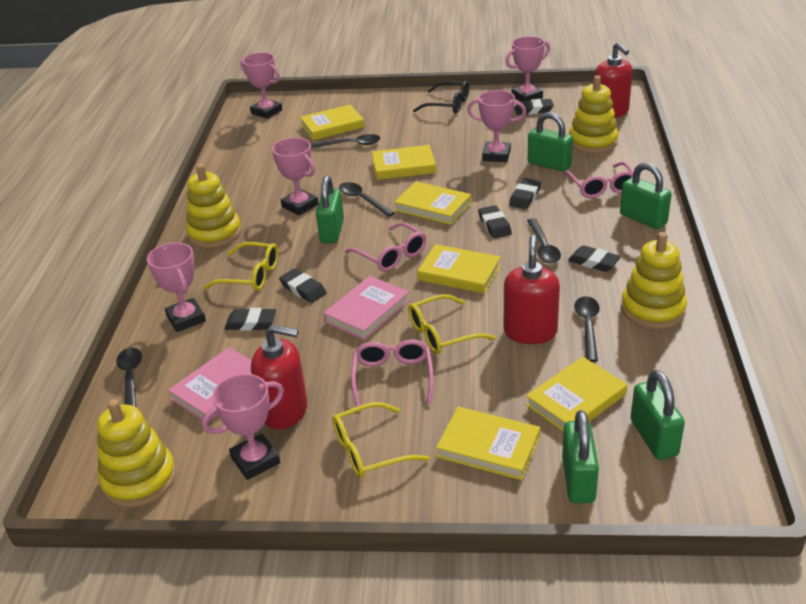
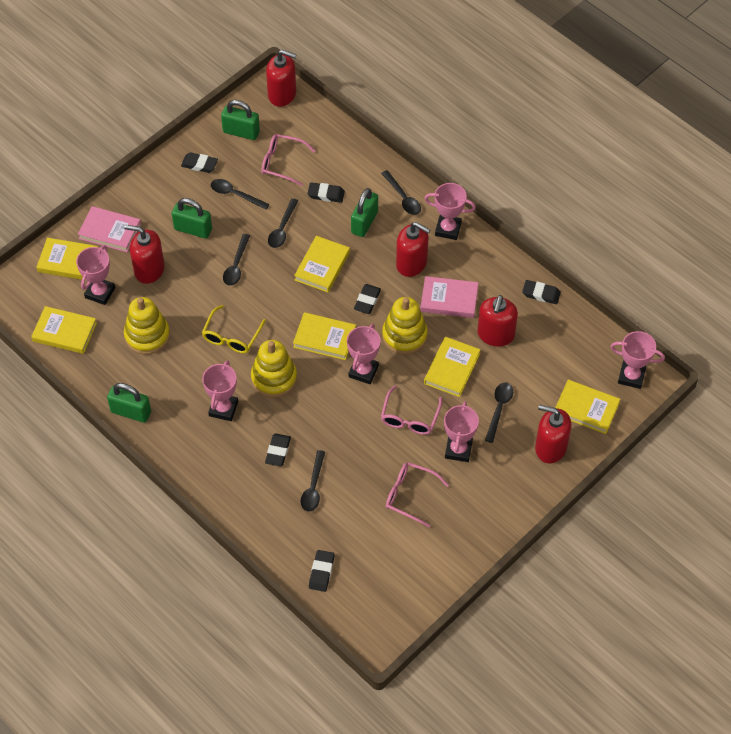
black glasses: [413,81,469,114] = 1 -> none = 0
black spoon: [116,347,142,407] [311,134,380,149] [339,182,395,217] [527,218,561,263] [574,296,600,362] = 5 -> [211,179,270,210] [223,234,250,286] [268,198,298,248] [301,450,325,511] [381,170,421,215] [485,382,513,443] = 6
green padlock: [316,175,344,243] [528,112,573,172] [562,410,599,503] [620,162,672,229] [631,370,685,460] = 5 -> [107,383,151,423] [172,198,212,239] [221,100,260,140] [351,188,378,237] = 4
red soap dispenser: [251,325,307,429] [504,235,560,344] [594,42,633,118] = 3 -> [124,225,165,284] [266,50,297,107] [396,222,431,277] [477,295,518,347] [535,405,571,464] = 5
yellow glasses: [204,242,279,291] [332,402,430,478] [408,294,496,354] = 3 -> [202,305,266,354] = 1
yellow stacking toy: [97,399,176,508] [186,164,241,248] [569,75,618,153] [621,232,687,329] = 4 -> [124,297,170,355] [251,340,297,398] [382,297,428,355] = 3

